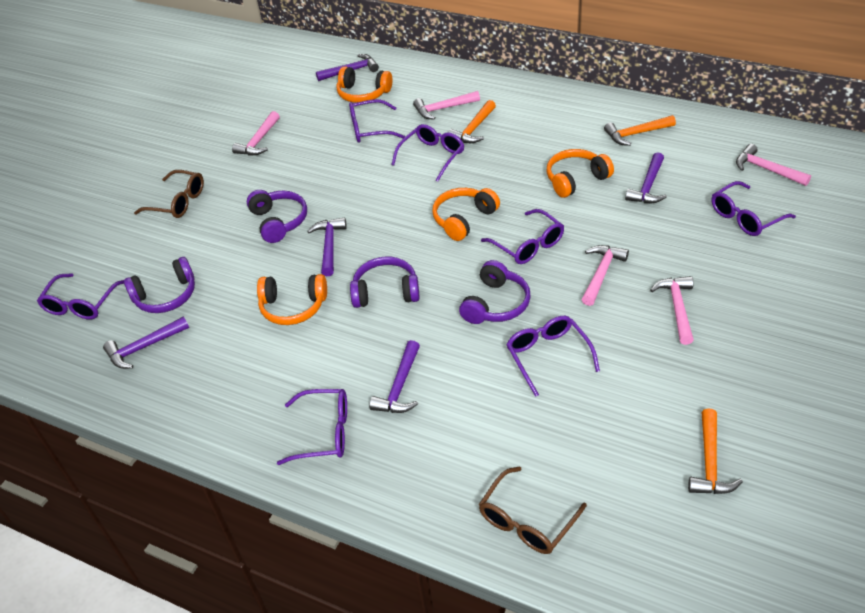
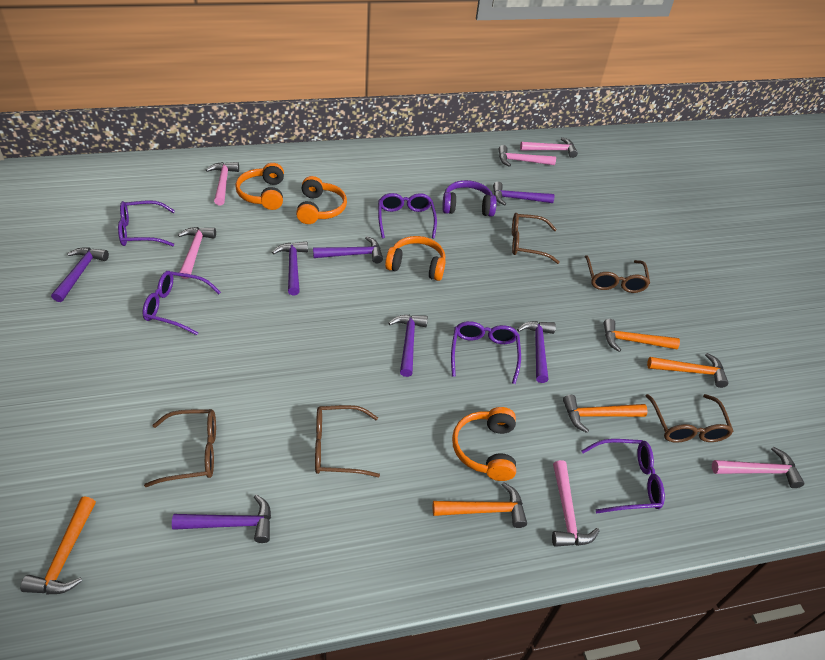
brown glasses: [134,170,204,218] [479,466,587,554] = 2 -> [144,409,216,487] [315,405,380,477] [512,213,560,264] [584,255,650,293] [646,394,734,443] = 5
orange hammer: [449,100,496,143] [604,115,676,146] [688,409,743,494] = 3 -> [20,497,96,595] [433,482,527,528] [563,395,648,433] [604,319,680,352] [647,353,729,388] = 5
pink hammer: [232,111,280,155] [413,91,480,120] [581,245,629,306] [650,276,694,345] [736,144,811,186] = 5 -> [178,227,216,279] [206,162,239,205] [499,145,556,167] [520,137,578,158] [552,460,600,547] [712,447,804,488] = 6
purple glasses: [37,273,124,320] [277,389,347,465] [349,99,405,143] [391,124,464,182] [481,209,564,264] [506,316,600,397] [712,181,796,236] = 7 -> [118,200,175,246] [142,271,221,335] [378,193,437,239] [451,321,521,384] [581,439,665,513] = 5
purple hammer: [103,317,189,369] [307,217,347,276] [316,54,379,81] [369,340,420,413] [625,152,667,203] = 5 -> [51,248,109,302] [172,495,271,543] [272,242,308,295] [313,236,383,263] [389,315,428,377] [493,182,554,205] [517,321,556,383] = 7
purple headphones: [124,257,195,313] [247,190,307,243] [350,257,420,308] [459,260,530,324] = 4 -> [442,180,497,217] = 1

